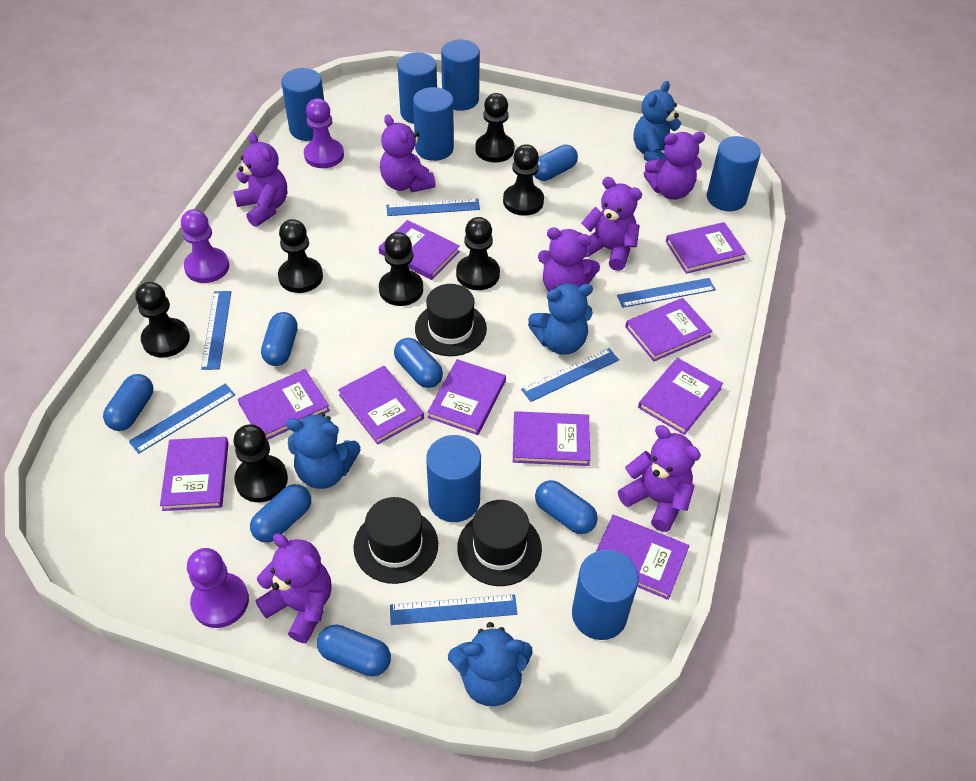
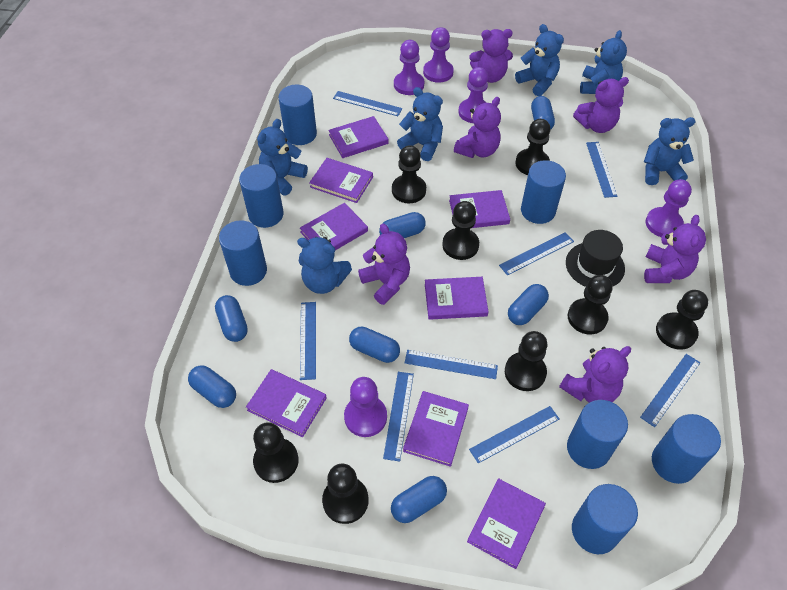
black hat: [353,497,438,584] [415,284,487,356] [457,500,542,586] = 3 -> [566,230,625,287] = 1
black pawn: [135,282,190,357] [233,424,288,502] [278,219,323,293] [379,232,423,306] [456,217,500,290] [475,93,515,162] [503,144,544,216] = 7 -> [253,422,299,483] [322,464,369,524] [392,145,426,203] [442,201,479,260] [505,331,547,391] [515,119,550,175] [568,275,613,334] [656,290,708,350] = 8
blue ruler: [129,384,235,454] [201,291,231,370] [386,199,480,216] [390,594,517,625] [521,348,619,402] [617,278,716,308] = 6 -> [300,302,316,380] [333,91,403,116] [383,372,414,462] [405,350,498,379] [469,406,559,463] [499,232,574,276] [586,142,618,198] [640,354,700,427] = 8
blue teddy bear: [286,412,361,489] [448,622,533,706] [528,284,593,355] [634,81,681,161] = 4 -> [257,119,308,196] [297,237,352,294] [397,87,443,161] [515,24,564,97] [580,30,627,94] [644,117,696,185] = 6
purple book: [160,437,229,511] [238,369,330,440] [338,366,424,445] [379,220,460,280] [427,359,506,435] [513,411,590,466] [596,515,689,600] [625,298,713,361] [638,358,723,435] [666,222,746,274] = 10 -> [246,369,327,437] [300,203,368,250] [309,158,373,203] [328,116,388,158] [403,391,469,467] [425,277,488,320] [449,190,510,228] [467,478,546,569] = 8
purple pawn: [181,209,229,283] [187,548,249,628] [304,98,344,168] = 3 -> [344,377,387,437] [394,40,424,95] [423,27,454,83] [458,67,488,123] [646,179,692,237] = 5
purple teddy bear: [233,132,287,227] [255,533,332,643] [380,114,436,192] [538,227,600,292] [581,177,642,271] [618,425,701,532] [644,132,705,200] = 7 -> [358,224,410,305] [454,97,501,158] [470,29,513,83] [559,346,631,402] [573,77,629,133] [644,215,706,283] = 6

